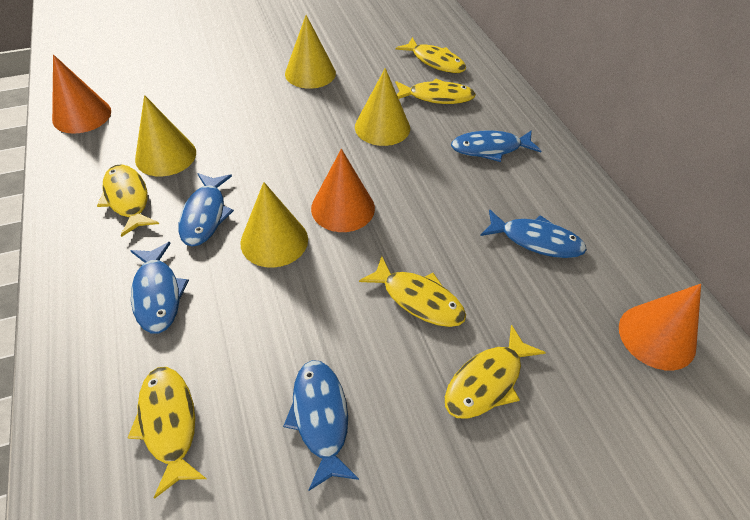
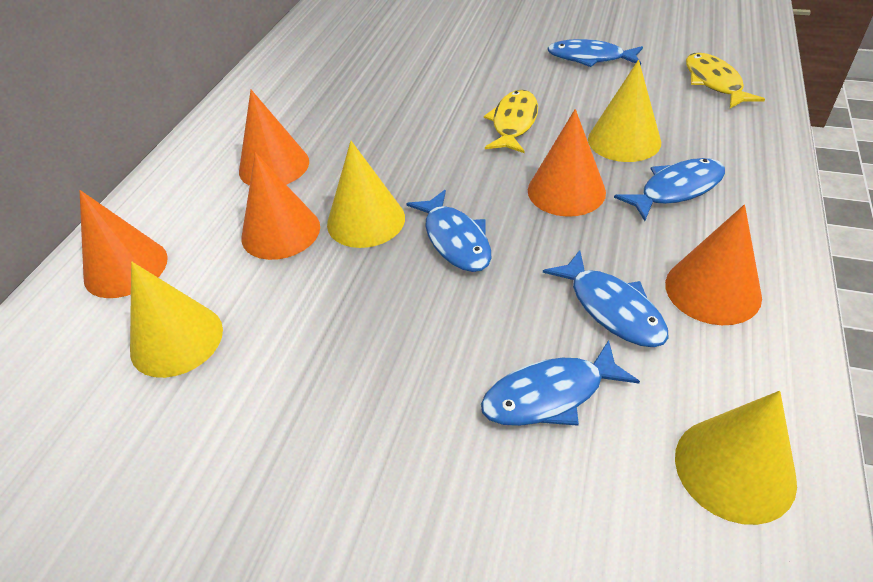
orange cone: [52,54,111,134] [311,149,375,232] [619,284,701,371] = 3 -> [79,190,168,298] [239,90,309,186] [242,153,320,260] [528,109,606,217] [665,204,762,325] = 5
yellow fish: [97,164,159,237] [128,367,206,499] [359,256,466,327] [395,78,476,104] [396,37,466,73] [445,325,546,419] = 6 -> [484,90,538,153] [686,53,765,108] = 2

